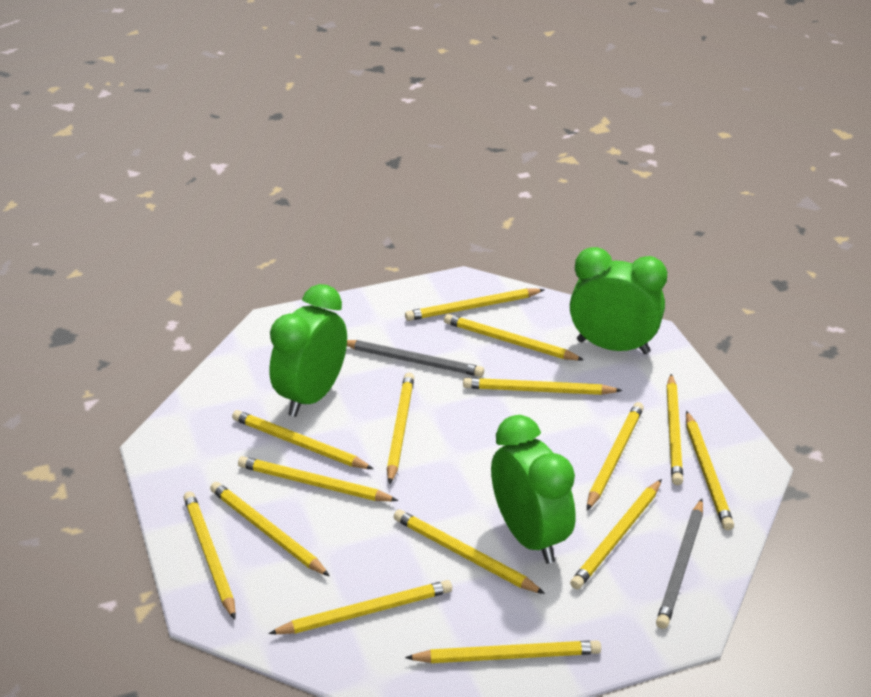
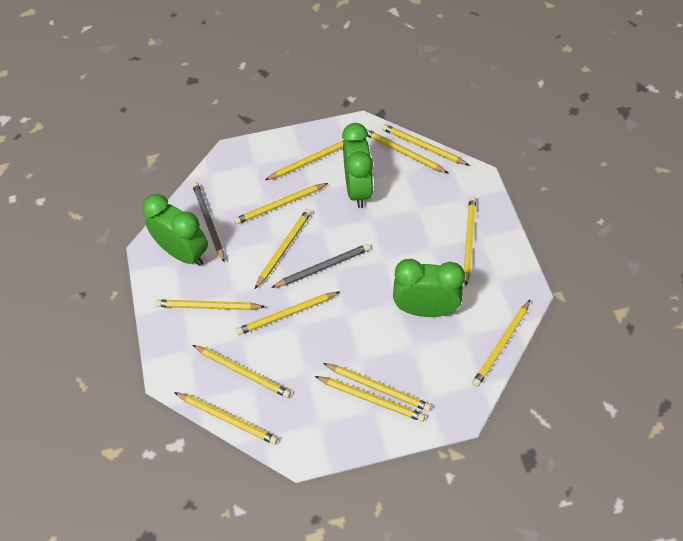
yellow pencil: [183,491,236,620] [210,482,330,576] [232,410,373,469] [238,456,398,501] [268,580,452,634] [387,373,414,485] [394,509,545,594] [405,288,545,321] [405,640,601,663] [444,314,584,361] [463,378,622,395] [570,479,662,589] [587,402,644,510] [666,374,683,485] [686,411,734,530] = 15 -> [155,300,265,310] [174,392,278,445] [192,345,291,398] [234,183,328,224] [236,292,339,335] [255,209,312,289] [265,140,344,180] [315,376,425,422] [323,363,431,412] [367,129,448,173] [382,124,469,165] [464,196,476,285] [472,300,530,387] = 13

